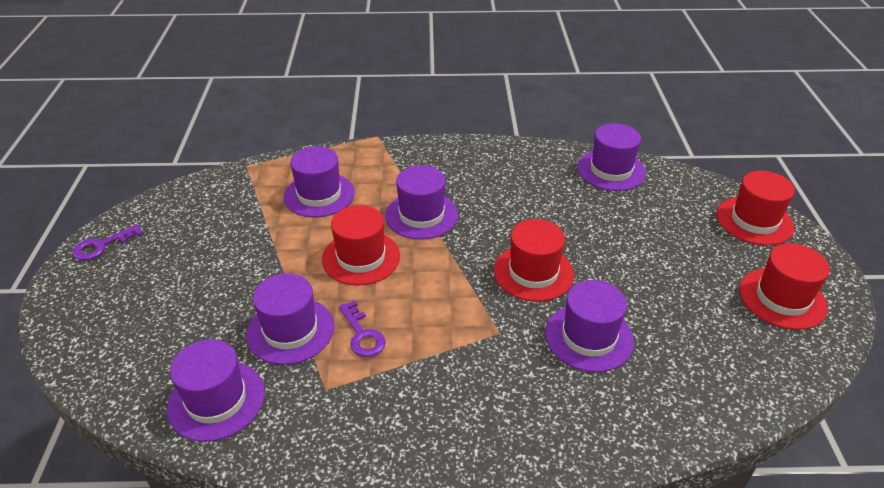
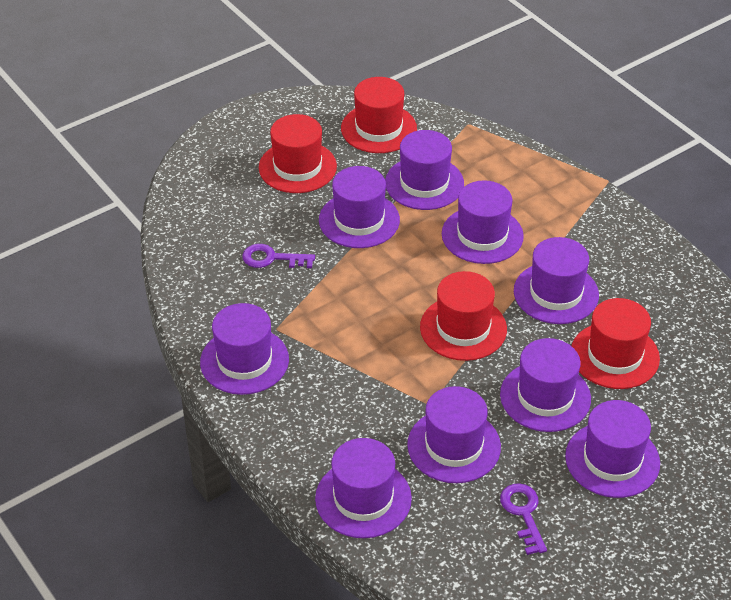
purple hat: [167,339,265,442] [246,273,334,365] [284,146,355,217] [385,165,458,240] [545,280,634,372] [577,123,646,191] = 6 -> [200,303,289,395] [315,438,412,538] [319,166,400,248] [385,130,464,210] [407,386,501,483] [442,180,524,264] [500,338,591,432] [514,237,599,324] [565,400,660,498] = 9

